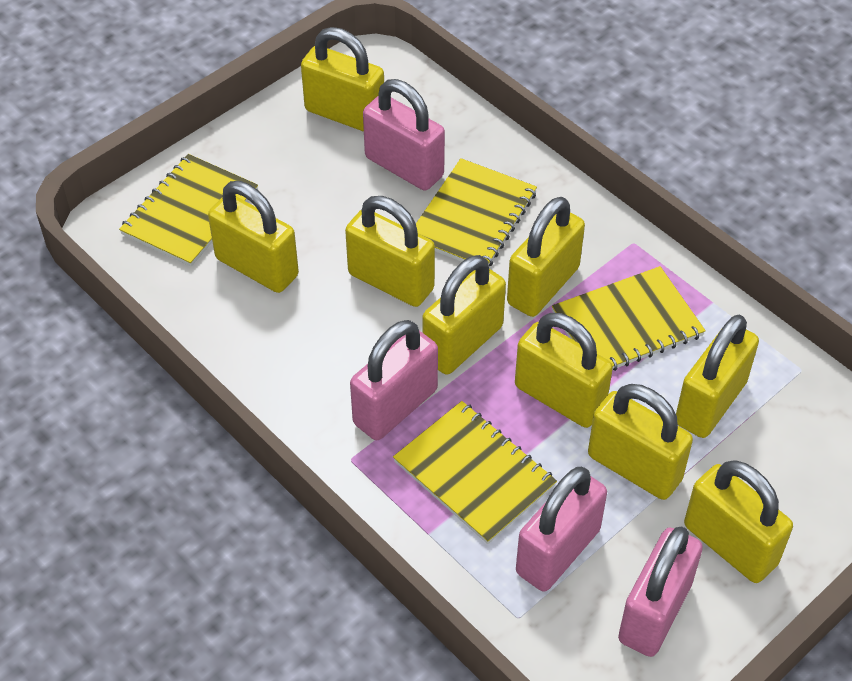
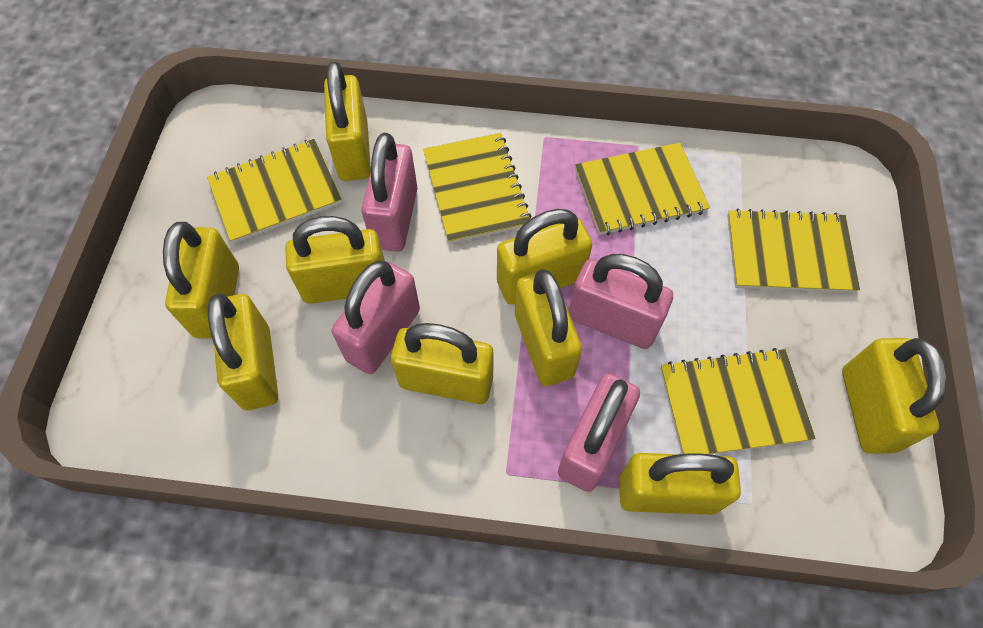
yellow notebook: [119,154,258,267] [393,401,557,544] [416,158,537,266] [552,266,706,371] = 4 -> [207,139,342,244] [423,133,531,244] [575,143,710,235] [660,348,816,454] [727,209,860,293] = 5

